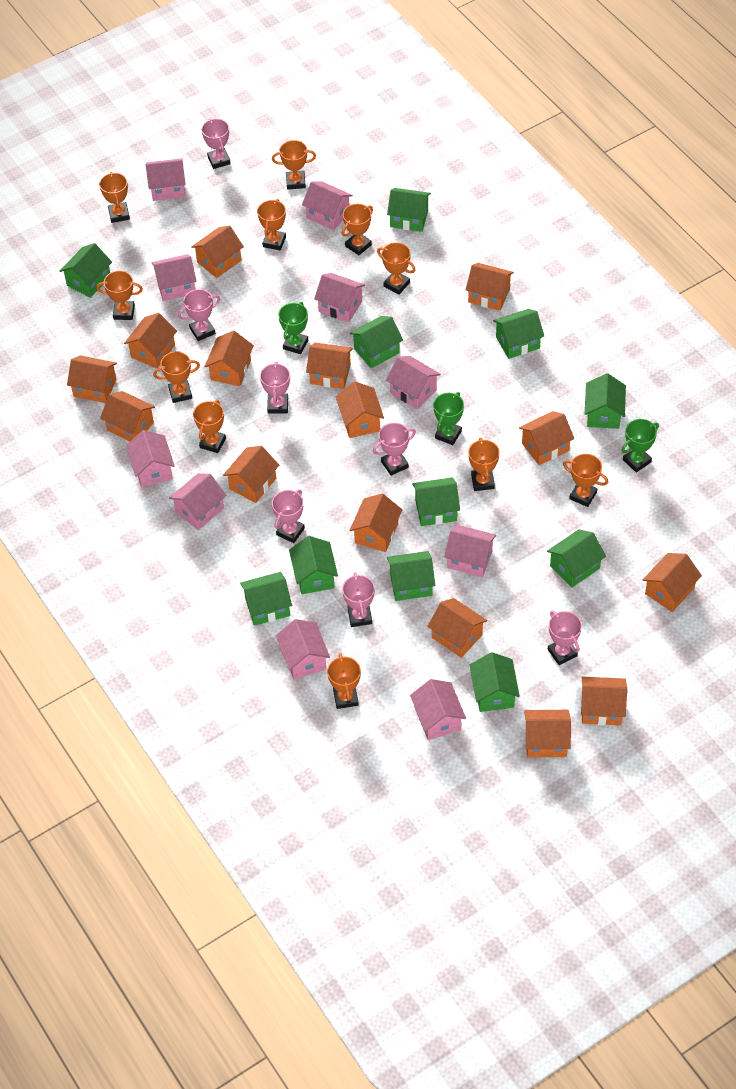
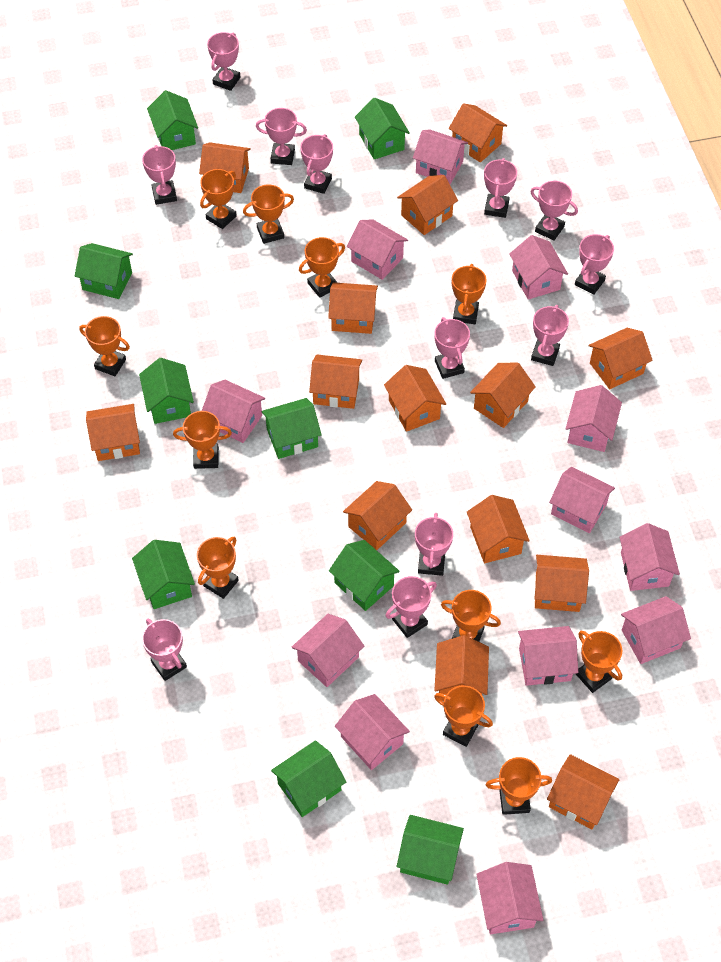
green house: [60,243,112,298] [240,572,292,626] [289,536,338,594] [350,316,403,368] [387,188,431,232] [387,551,435,601] [412,477,460,526] [470,652,520,712] [493,309,544,359] [547,529,606,587] [585,373,626,429] = 11 -> [75,243,133,299] [132,540,195,609] [139,358,194,424] [147,90,198,150] [261,398,322,459] [271,740,346,817] [329,540,400,611] [355,97,410,159] [397,815,464,885] = 9
green trophy: [278,302,308,354] [433,392,464,445] [622,419,659,473] = 3 -> none = 0
orange house: [67,355,117,403] [100,391,155,441] [124,313,177,369] [191,226,244,278] [204,331,254,386] [223,446,279,503] [306,342,353,389] [336,381,384,438] [350,494,402,552] [427,598,487,658] [465,263,514,311] [519,411,574,465] [524,710,571,757] [581,677,627,725] [643,553,702,612] = 15 -> [86,404,140,461] [199,142,251,193] [309,354,362,409] [328,282,378,334] [343,481,412,550] [384,365,446,432] [397,175,458,235] [434,635,489,701] [449,103,507,162] [467,495,530,563] [470,363,536,428] [534,555,589,612] [547,754,619,829] [588,328,653,389] = 14
pink house: [126,430,175,487] [146,158,186,201] [152,254,197,301] [169,473,226,530] [276,619,330,680] [302,181,353,230] [314,273,365,322] [386,356,441,409] [410,679,466,740] [444,524,496,577] = 10 -> [202,380,265,443] [292,614,364,687] [335,694,410,770] [347,219,408,280] [413,129,468,184] [476,862,543,934] [509,235,568,300] [518,626,578,686] [549,467,615,533] [565,385,622,452] [619,523,680,591] [621,596,691,664] = 12
pink trophy: [178,289,220,341] [201,118,231,169] [260,362,290,414] [272,489,305,543] [342,572,375,627] [373,423,416,476] [548,610,582,665] = 7 -> [142,145,177,205] [142,618,187,681] [207,32,240,91] [256,108,307,165] [300,134,333,194] [385,576,437,638] [415,513,453,576] [434,317,470,379] [484,158,517,218] [530,181,578,240] [531,305,569,366] [575,234,614,295] = 12

